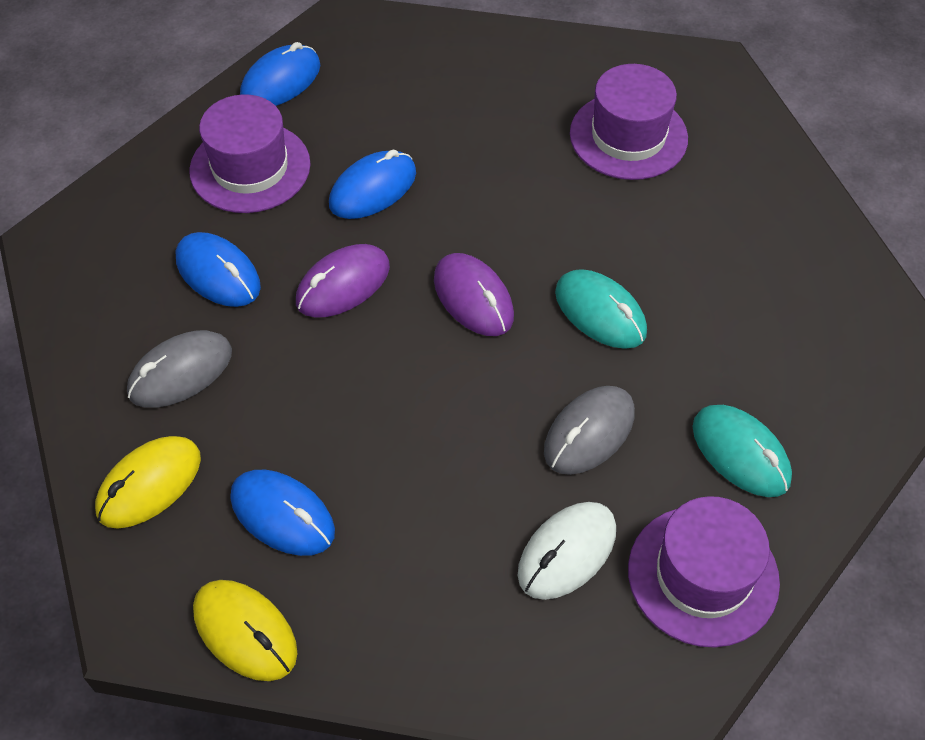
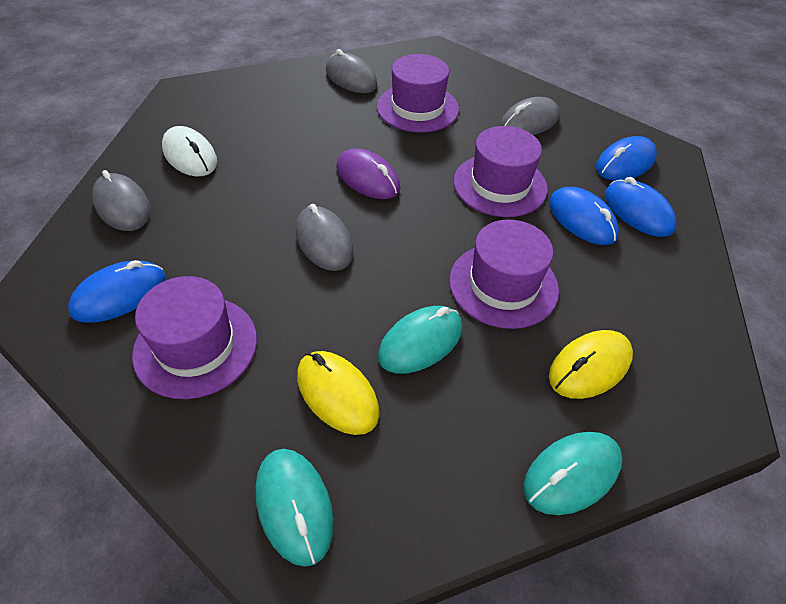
grey mouse: [127,330,232,408] [544,386,635,475] = 2 -> [92,170,151,231] [296,204,353,271] [326,49,377,93] [500,97,560,135] = 4
purple hat: [189,94,311,213] [570,64,688,180] [628,496,780,648] = 3 -> [132,276,257,399] [377,54,459,133] [449,220,559,329] [453,126,548,217] = 4
purple mouse: [296,244,390,318] [434,253,514,336] = 2 -> [336,149,401,199] = 1
turquoise mouse: [555,269,647,349] [692,405,792,497] = 2 -> [255,449,334,567] [378,306,462,374] [524,432,623,515] = 3

